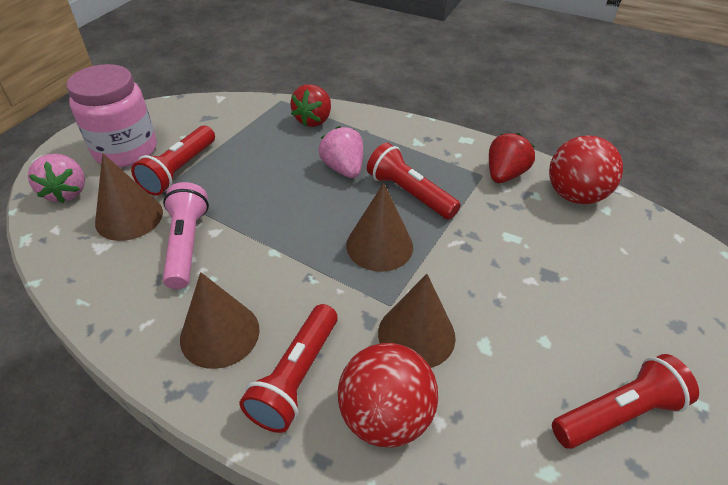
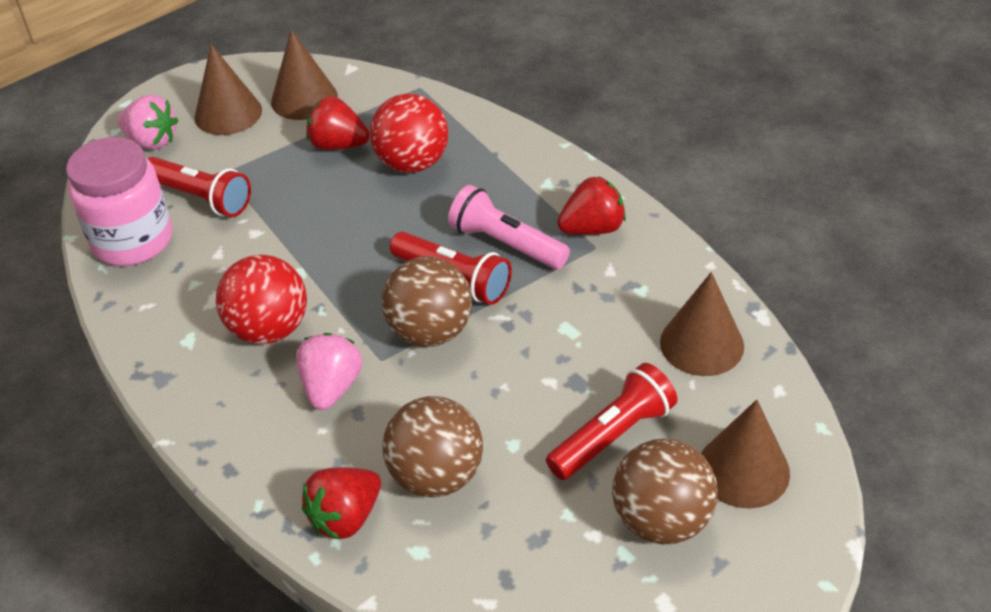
brown ball: none = 0 -> [382,256,472,347] [382,396,483,497] [612,439,718,544] = 3
red flashlight: [131,126,215,195] [240,304,338,433] [367,143,461,220] [552,354,699,449] = 4 -> [148,157,251,217] [390,232,512,305] [546,363,678,480] = 3
red strawberry: [290,84,331,127] [489,133,535,183] = 2 -> [302,467,381,540] [306,96,370,150] [557,176,626,235] = 3

